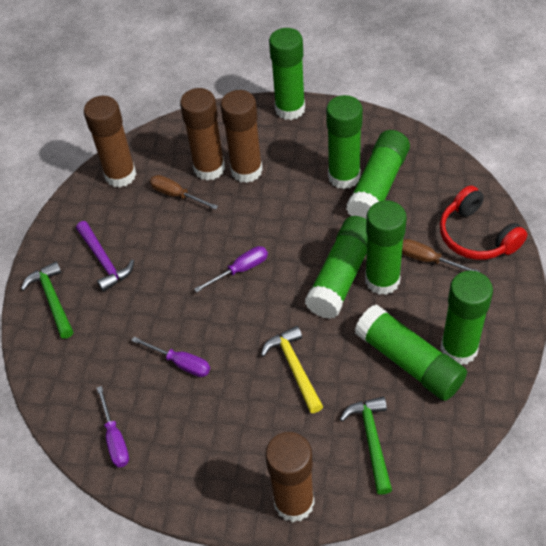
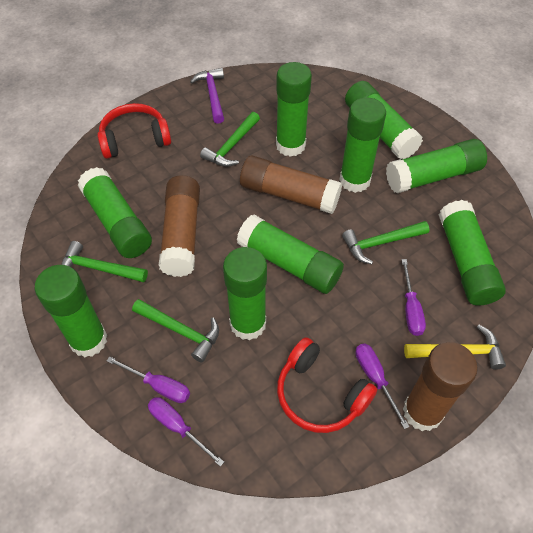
brown glue stick: [84,96,136,187] [180,88,225,181] [221,90,263,183] [265,432,315,522] = 4 -> [159,175,200,277] [240,156,342,214] [403,342,478,431] = 3
brown screwdriver: [150,175,218,210] [402,239,480,272] = 2 -> none = 0
green glue stick: [269,28,305,120] [305,216,367,319] [326,95,363,189] [346,130,410,219] [355,304,467,401] [365,200,407,295] [440,271,493,365] = 7 -> [35,265,107,358] [78,167,152,258] [223,247,267,341] [237,215,344,294] [276,62,312,157] [339,97,386,193] [345,81,423,159] [386,139,487,193] [439,200,506,306] = 9
green hammer: [21,261,73,339] [340,396,392,495] = 2 -> [61,241,148,282] [132,299,219,363] [200,112,260,167] [342,221,429,264] = 4
purple screwdriver: [97,386,129,467] [131,337,210,377] [194,246,268,292] = 3 -> [107,356,190,403] [148,397,224,467] [355,344,410,429] [402,259,426,336] = 4
red headphones: [440,186,527,260] = 1 -> [97,103,171,159] [277,337,377,433] = 2

